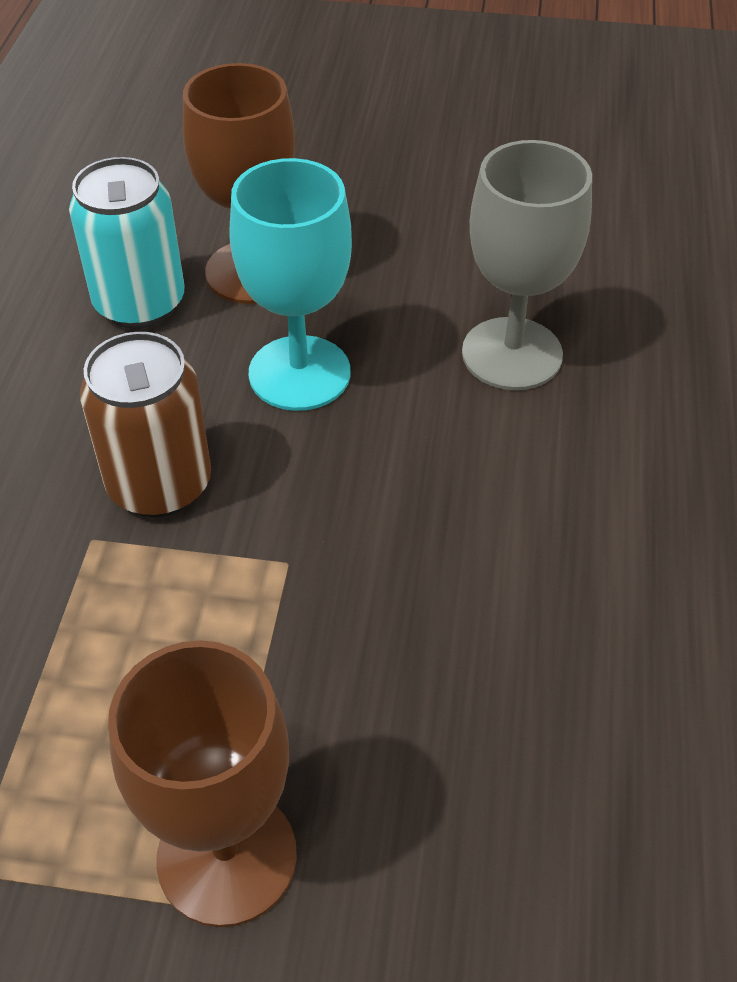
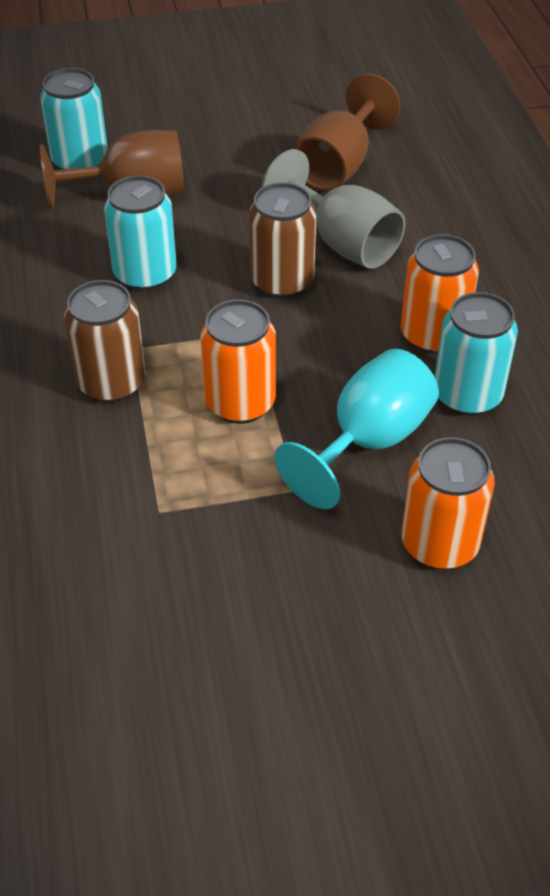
brown can: [80,332,211,517] = 1 -> [64,280,146,403] [249,182,317,299] = 2
orange can: none = 0 -> [200,300,276,424] [401,234,479,354] [402,437,495,570] = 3
turquoise can: [69,157,185,329] = 1 -> [40,68,108,170] [104,175,177,291] [434,292,518,416] = 3

